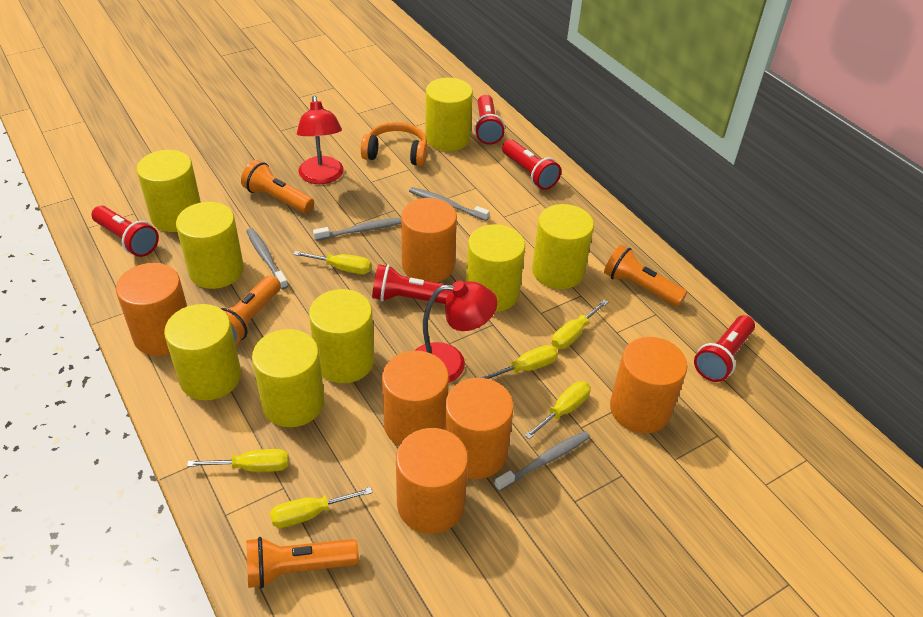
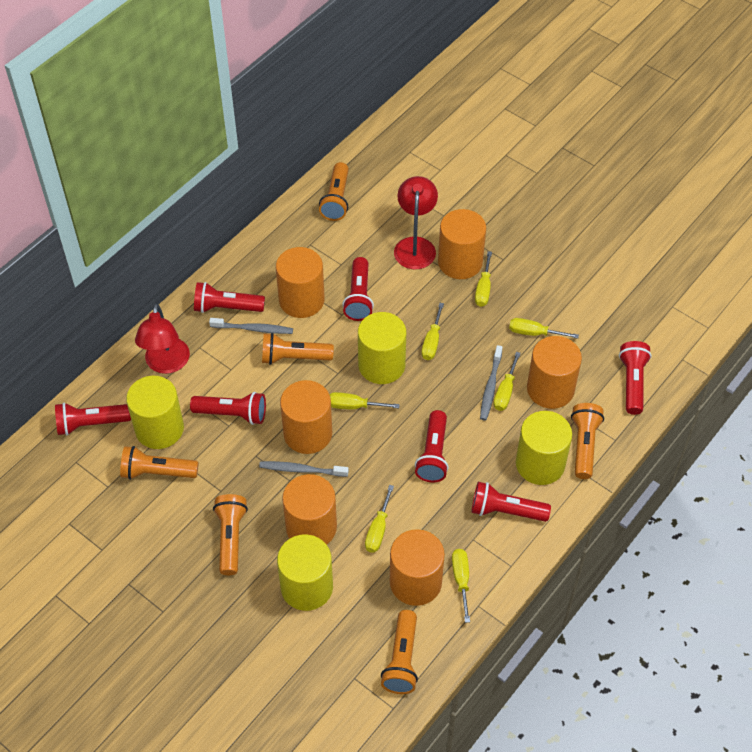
grey toothbrush: [246,228,288,289] [313,218,401,241] [409,187,490,221] [494,431,590,491] = 4 -> [209,318,293,334] [259,461,349,477] [480,345,503,420] = 3
orange flashlight: [220,276,281,345] [241,160,314,213] [246,537,359,588] [604,244,687,307] = 4 -> [120,446,198,480] [213,494,248,575] [262,333,334,365] [319,162,349,221] [381,610,418,694] [571,403,604,479] = 6
orange headphones: [361,122,427,166] = 1 -> none = 0
red flashlight: [91,206,159,257] [372,264,450,304] [474,95,505,145] [502,139,561,190] [694,315,755,382] = 5 -> [55,403,131,435] [190,392,266,425] [194,282,265,313] [342,257,374,321] [415,410,449,483] [472,482,551,522] [619,341,652,415] = 7
yellow cylinder: [137,150,201,232] [164,304,241,400] [176,202,244,289] [252,329,324,427] [309,289,375,383] [425,78,473,151] [466,224,525,312] [532,204,594,289] = 8 -> [126,376,184,449] [277,534,333,611] [358,312,406,384] [516,411,572,485] = 4
yellow screwdriver: [187,449,289,472] [270,487,373,528] [293,251,371,274] [479,345,558,379] [525,381,591,439] [552,300,608,349] = 6 -> [329,392,400,409] [365,485,394,552] [421,303,444,360] [452,549,470,623] [475,251,492,307] [494,352,521,411] [509,318,579,339] = 7

